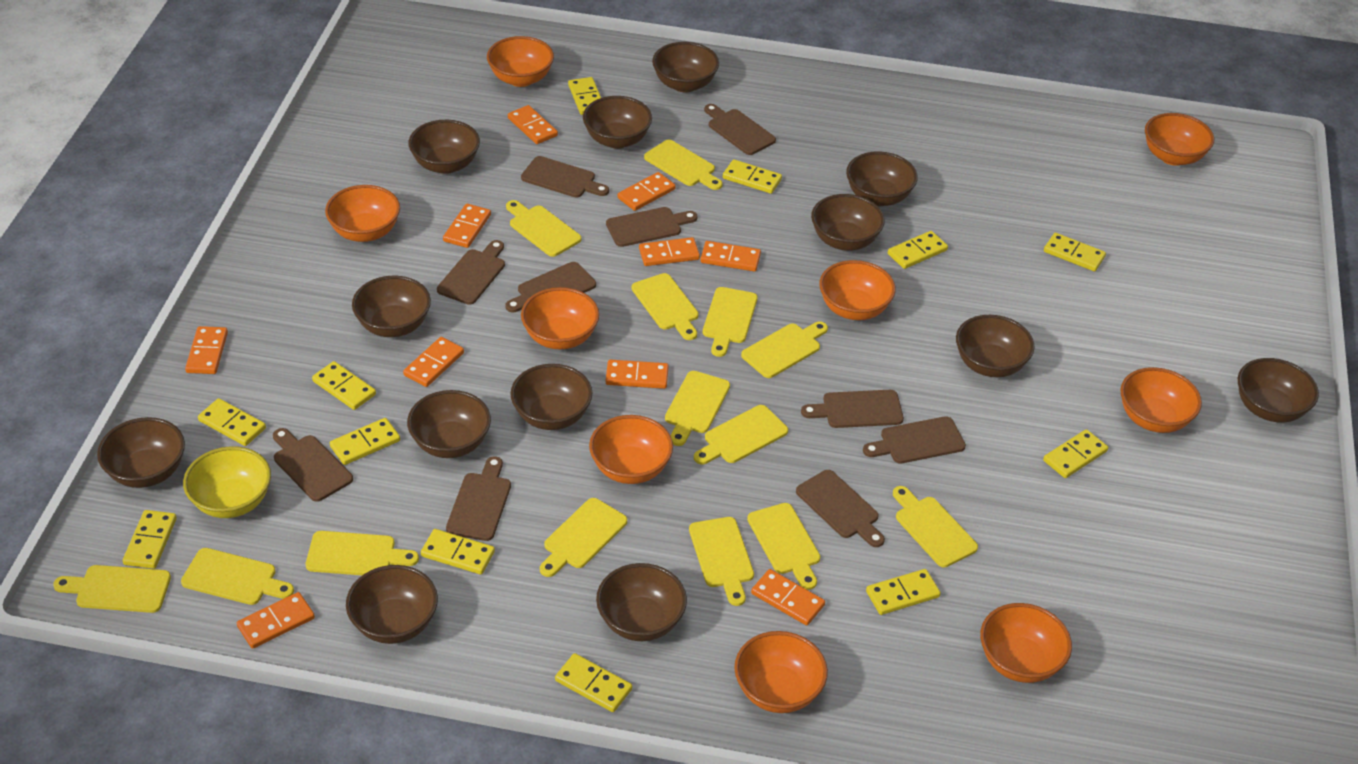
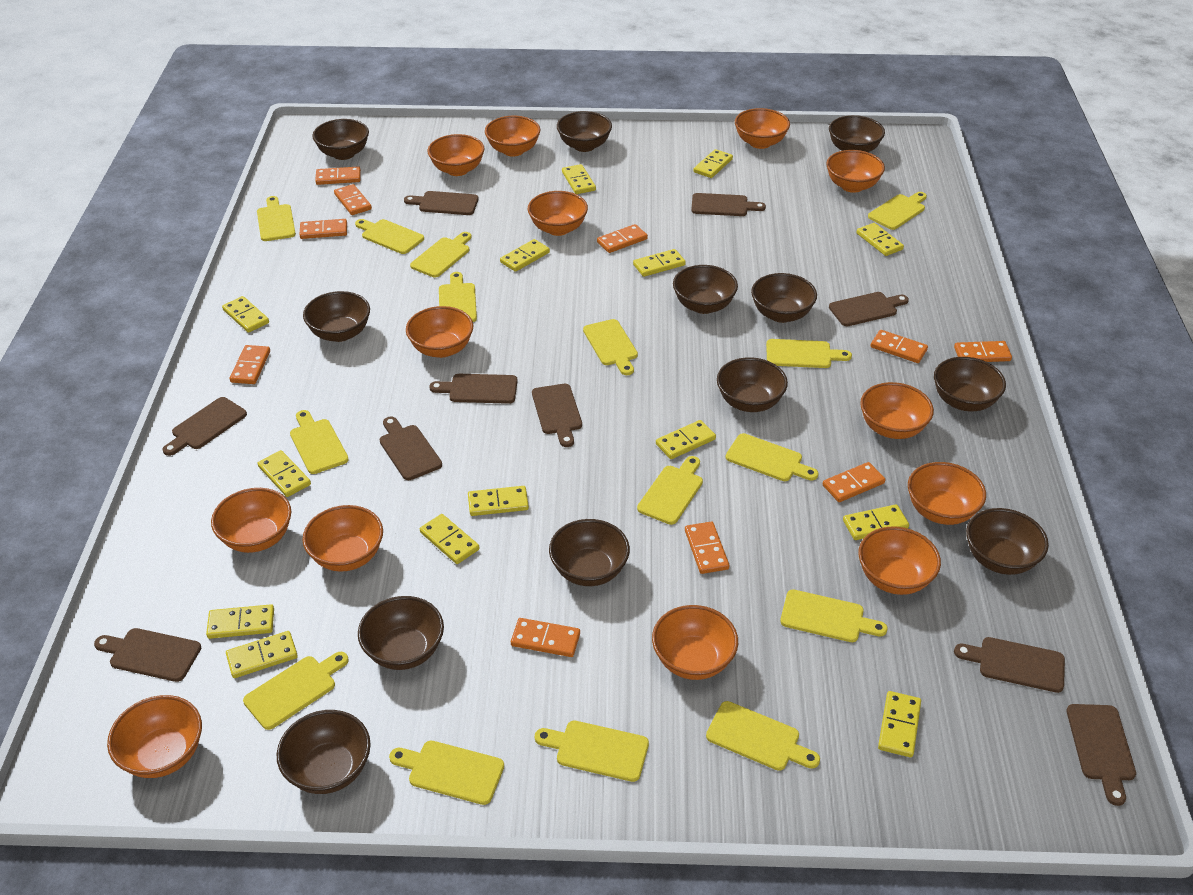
brown bowl: [97,417,185,488] [346,565,438,644] [352,276,431,337] [407,390,491,458] [409,120,480,174] [510,364,592,430] [583,96,652,149] [596,563,687,641] [652,42,719,92] [811,194,885,251] [846,151,918,206] [956,315,1035,377] [1238,358,1319,423] = 13 -> [277,710,371,794] [303,291,370,342] [312,119,369,160] [358,596,444,670] [549,519,630,586] [557,111,612,152] [673,265,738,314] [717,357,788,412] [751,273,817,323] [829,115,885,152] [934,357,1006,411] [966,508,1049,575] = 12
orange bowl: [325,185,400,242] [487,36,554,87] [521,287,599,349] [589,415,673,484] [734,631,828,713] [819,260,896,320] [980,603,1072,683] [1120,367,1202,433] [1145,113,1214,166] = 9 -> [107,695,202,778] [211,488,291,553] [302,505,383,572] [406,306,473,358] [427,134,485,176] [485,116,540,157] [528,191,588,236] [652,605,738,680] [735,108,790,149] [826,150,885,193] [859,526,941,595] [860,382,934,439] [908,462,986,525] = 13
yellow bowl: [183,446,271,518] = 1 -> none = 0
yellow cutting board: [53,565,171,613] [181,548,294,605] [306,531,419,575] [506,200,581,257] [540,498,627,577] [632,273,699,340] [644,140,723,190] [665,371,730,446] [689,517,754,606] [694,405,788,464] [703,287,758,357] [741,321,828,378] [747,503,821,590] [893,486,978,567] = 14 -> [243,652,348,730] [257,196,296,241] [290,410,349,474] [355,219,424,254] [389,741,504,805] [410,232,471,277] [439,272,477,322] [535,721,649,782] [583,319,638,375] [637,456,703,525] [706,701,820,771] [726,433,819,481] [766,339,852,368] [780,589,888,642] [868,192,927,230] = 15
yellow domino: [123,510,177,569] [198,398,266,446] [312,361,376,410] [330,418,400,465] [421,529,495,575] [555,653,632,712] [568,77,601,115] [723,159,782,194] [866,569,941,615] [888,231,948,269] [1043,429,1108,478] [1044,233,1106,272] = 12 -> [206,604,274,639] [222,296,269,333] [226,631,298,678] [258,450,311,497] [420,514,479,564] [468,486,529,516] [500,239,550,272] [562,164,596,194] [633,249,686,277] [656,420,716,459] [694,149,733,178] [843,504,909,540] [856,223,904,256] [878,691,921,757] = 14

